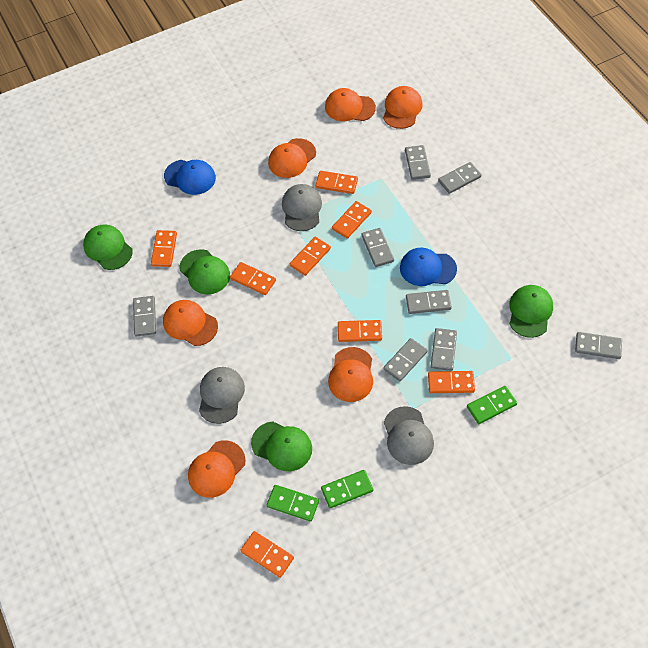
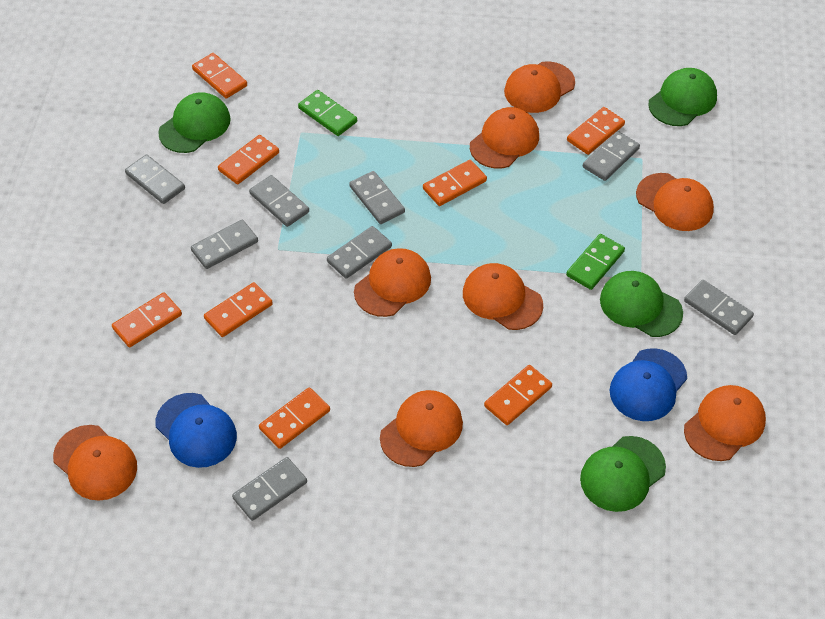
green domino: [267,485,319,522] [321,470,373,508] [467,386,517,424] = 3 -> [298,90,357,136] [566,234,625,290] = 2
grey cap: [199,367,245,424] [282,184,322,231] [384,406,434,465] = 3 -> none = 0
orange cap: [163,300,218,346] [188,440,246,498] [268,138,316,178] [325,88,376,121] [328,347,373,402] [383,86,423,129] = 6 -> [53,425,137,501] [354,248,431,317] [380,390,463,467] [463,263,543,330] [470,107,539,168] [504,61,575,113] [636,173,714,231] [684,385,766,461] = 8

